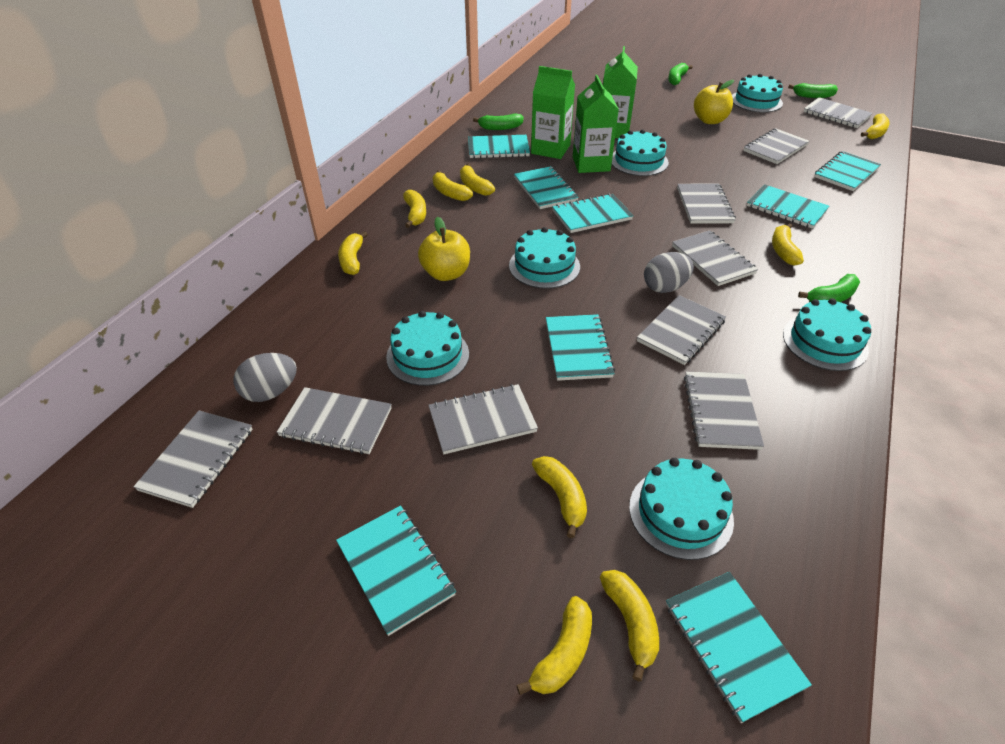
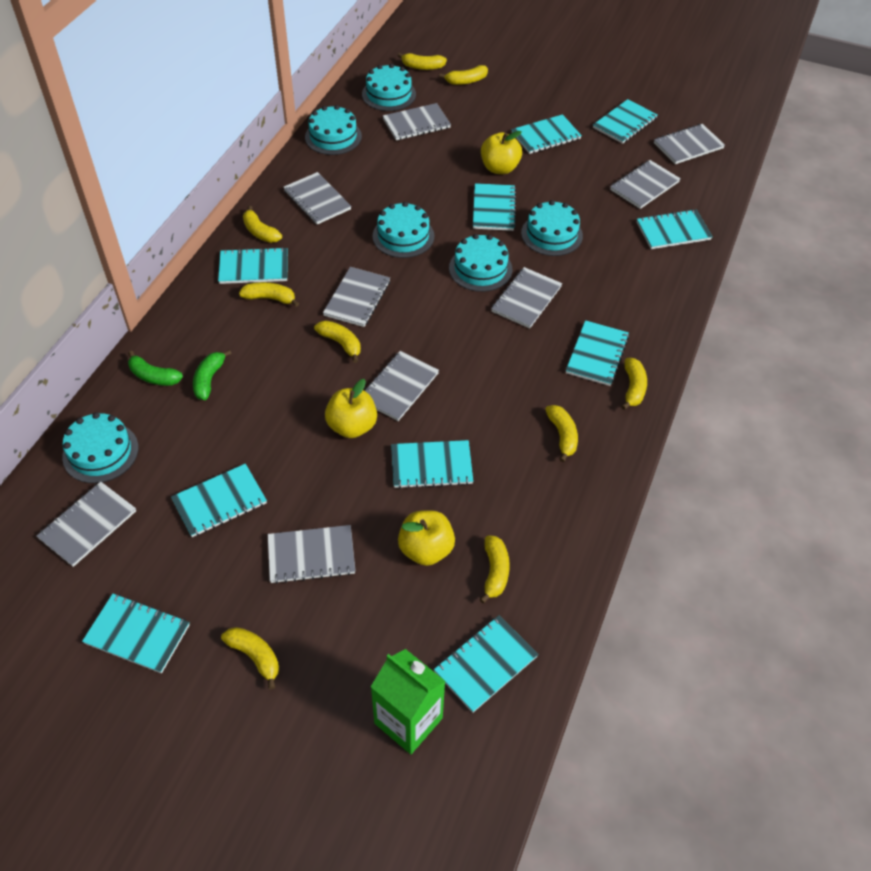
green banana: [473,113,524,130] [668,63,693,85] [788,83,838,98] [798,274,860,302] = 4 -> [128,351,183,386] [193,350,232,400] = 2
green carton: [531,66,575,159] [573,75,619,173] [603,46,638,138] = 3 -> [371,649,445,754] = 1
grey egg: [234,353,297,402] [644,252,694,293] = 2 -> none = 0
turquoise notebook: [336,505,456,636] [468,135,530,158] [514,166,579,209] [546,314,615,381] [552,194,634,233] [666,572,812,723] [747,184,829,229] [814,151,881,191] = 8 -> [82,594,190,674] [171,464,267,537] [218,247,288,284] [391,440,473,489] [434,615,539,713] [473,183,516,231] [511,114,582,154] [566,320,629,386] [593,99,658,144] [637,209,713,249] = 10
yellow apple: [418,216,470,281] [694,80,734,124] = 2 -> [325,379,377,438] [398,510,455,566] [481,131,522,174] = 3

